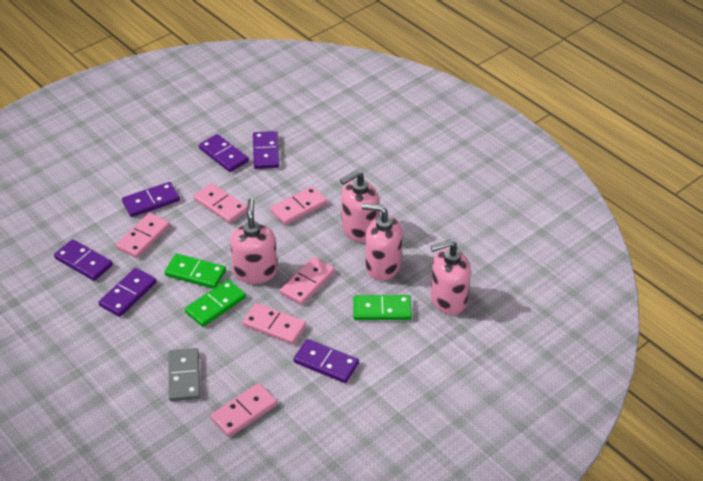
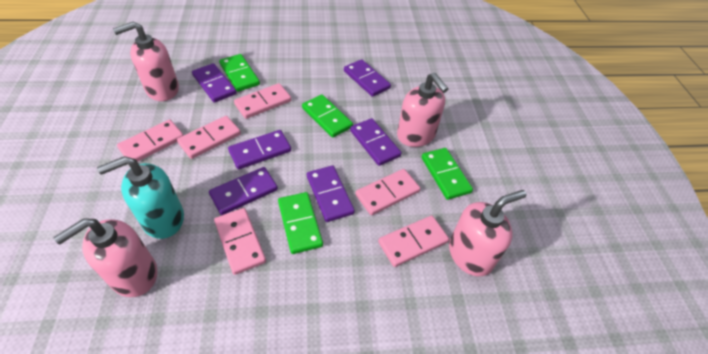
green domino: [164,254,226,289] [185,280,246,327] [353,295,412,320] = 3 -> [219,54,260,92] [278,192,323,254] [302,95,353,138] [422,148,473,200] = 4
grey domino: [168,348,200,401] = 1 -> none = 0
turquoise soap dispenser: none = 0 -> [97,156,184,239] = 1

